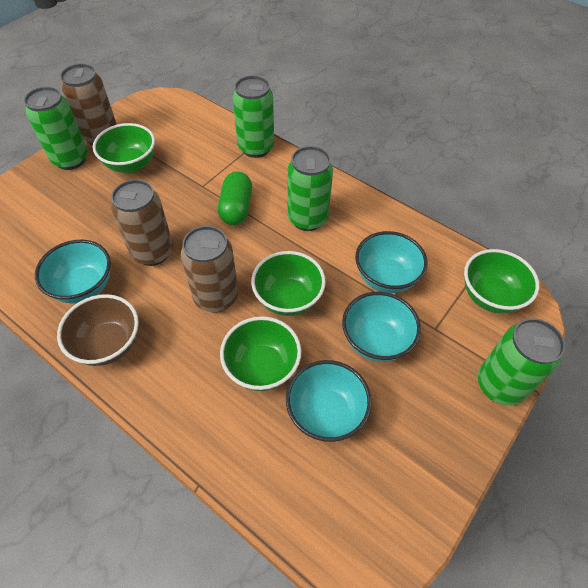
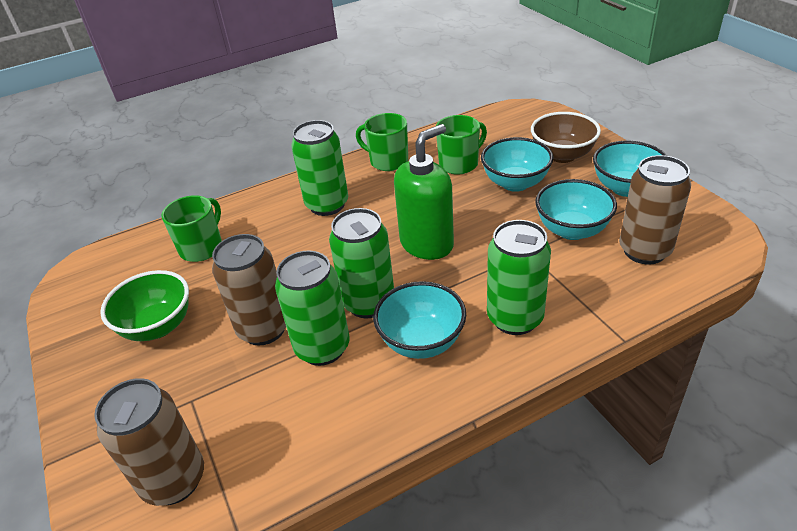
green bowl: [93,123,155,173] [220,316,301,391] [251,251,326,316] [464,249,539,314] = 4 -> [100,270,189,341] = 1
green capsule: [218,172,252,225] = 1 -> none = 0
green mug: none = 0 -> [161,195,222,262] [356,113,408,171] [436,115,487,174] = 3
green soap dispenser: none = 0 -> [394,124,454,260] = 1

